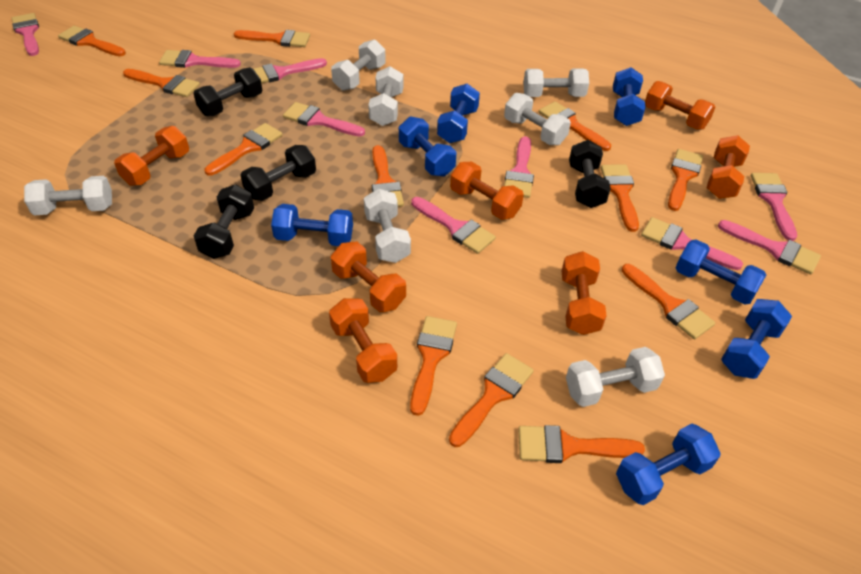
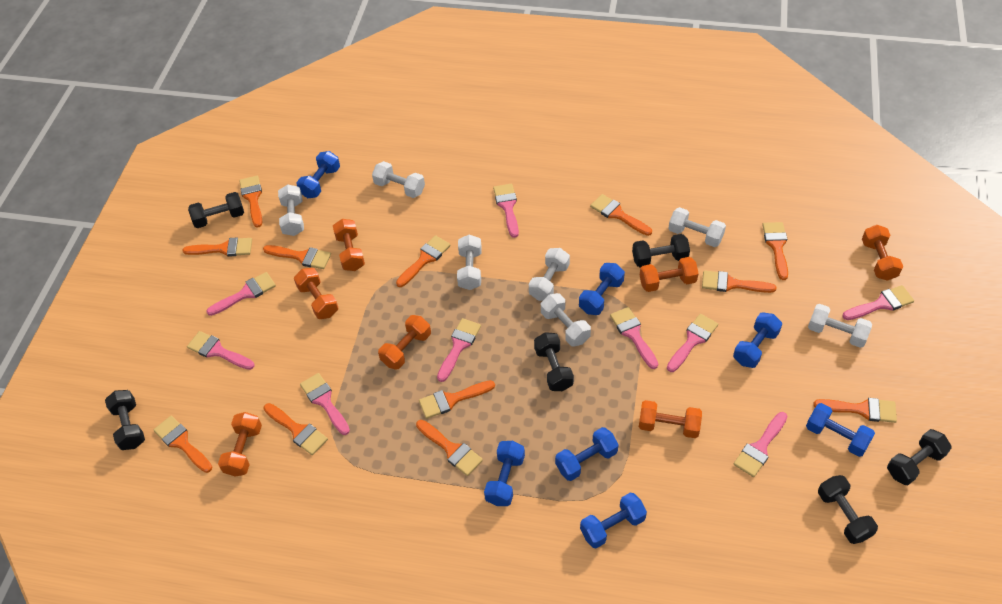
black dumbbell: [193,67,263,116] [194,185,254,259] [240,145,316,201] [569,140,611,208] = 4 -> [105,390,145,450] [188,192,244,228] [534,332,574,391] [632,234,690,268] [818,475,878,544] [887,429,951,485] = 6

